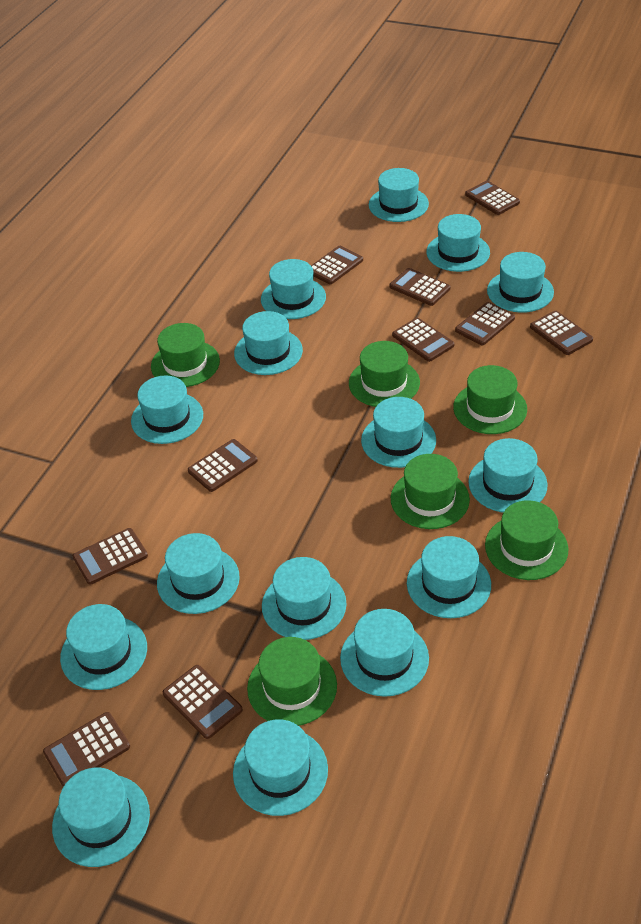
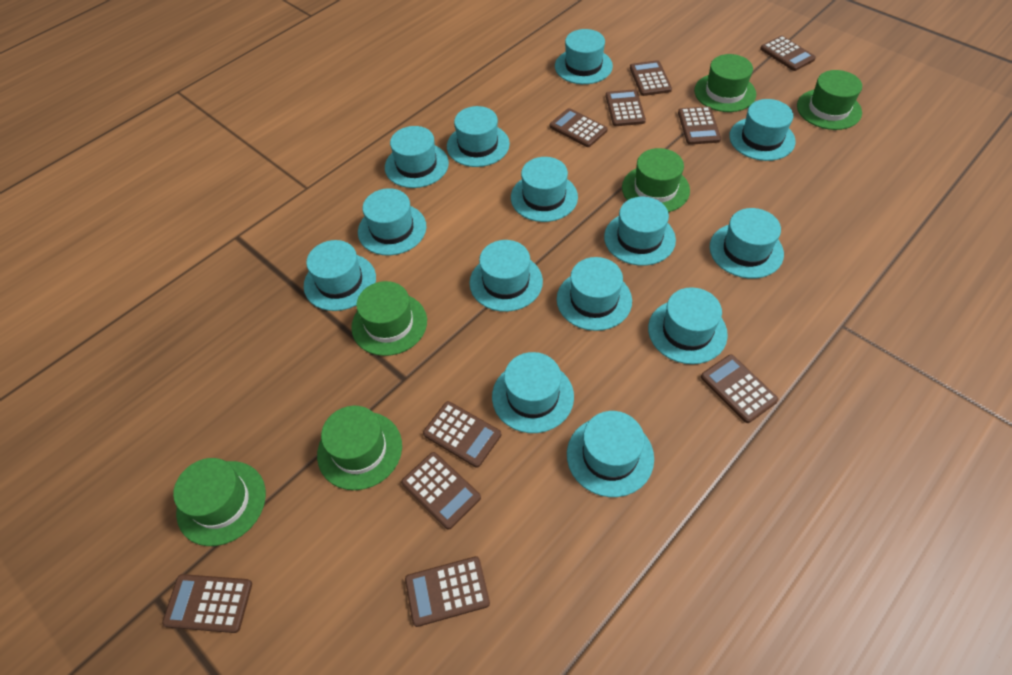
turquoise hat: [52,767,150,867] [60,604,147,690] [131,376,203,444] [157,533,240,614] [233,719,328,816] [234,311,303,375] [261,259,326,319] [262,557,347,640] [340,609,429,697] [361,397,436,468] [369,168,429,222] [407,536,491,618] [426,214,490,272] [468,438,548,513] [487,252,554,313] = 15 -> [304,240,376,311] [358,188,426,256] [385,126,449,188] [447,106,510,167] [469,240,543,312] [492,352,574,433] [511,157,578,222] [555,29,613,84] [557,257,632,331] [567,411,654,497] [604,197,676,266] [648,287,728,364] [709,208,784,279] [729,99,796,161] = 14

